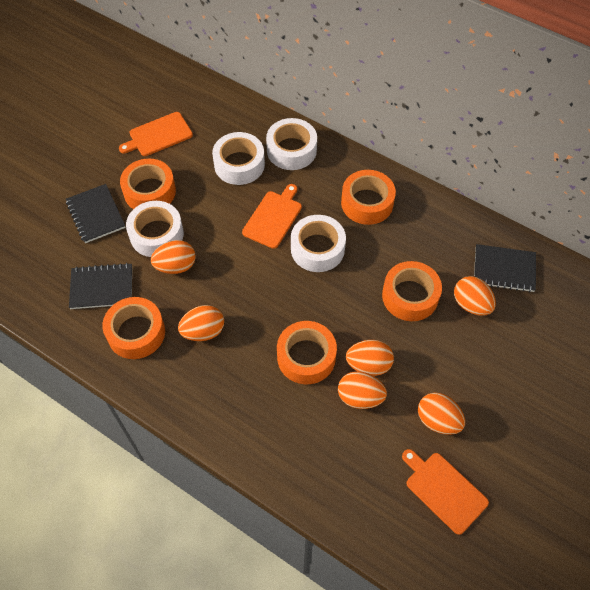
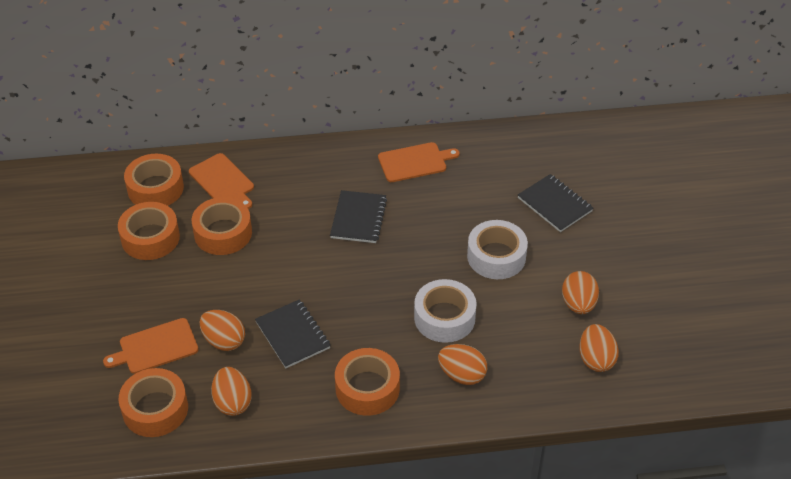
orange egg: [151,240,196,274] [178,305,224,341] [338,371,387,409] [346,340,394,376] [418,393,465,435] [454,276,496,316] = 6 -> [200,310,245,351] [211,367,252,416] [438,344,487,385] [562,271,599,314] [580,324,619,372] = 5
white tape: [126,201,184,257] [212,132,265,185] [266,118,317,170] [291,215,346,272] = 4 -> [414,279,477,343] [467,220,528,279] = 2

